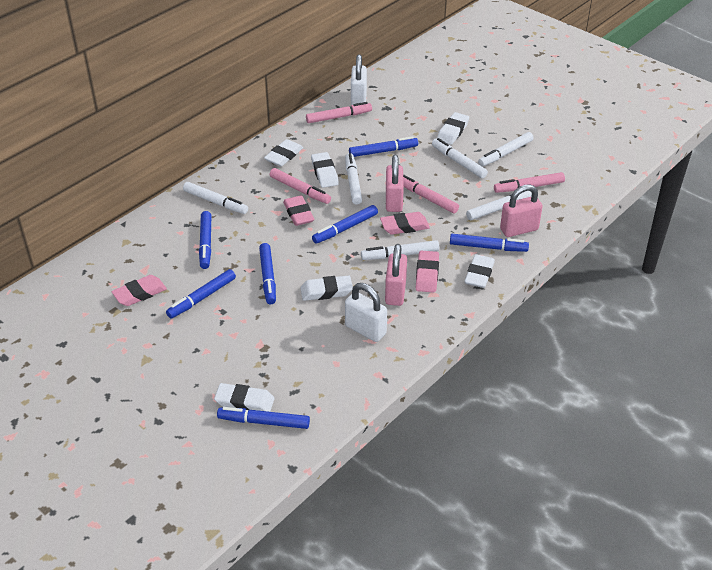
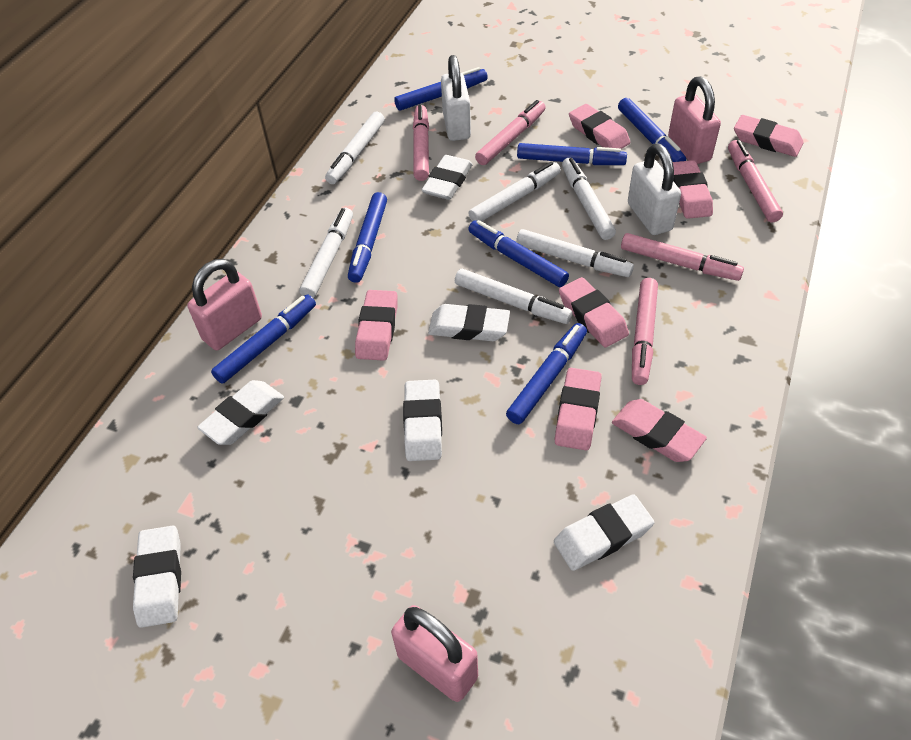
pink eraser: [112,275,167,306] [283,195,314,226] [380,212,430,235] [416,251,439,293] = 4 -> [355,290,398,361] [555,368,601,450] [559,277,629,347] [569,104,630,149] [612,399,707,462] [673,160,713,219] [734,115,804,157] = 7
pink marker: [270,168,331,204] [306,102,372,123] [403,174,459,213] [494,172,565,193] = 4 -> [413,105,429,181] [475,100,546,165] [621,233,744,281] [632,278,658,385] [728,140,783,222] = 5

